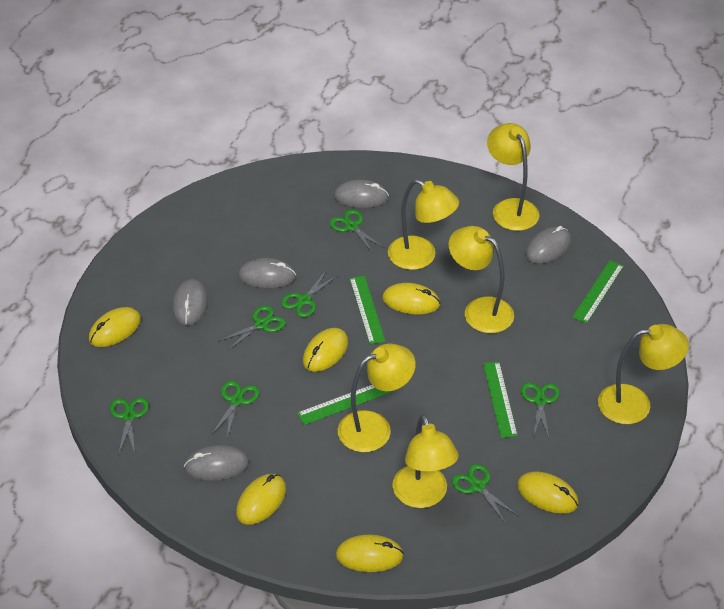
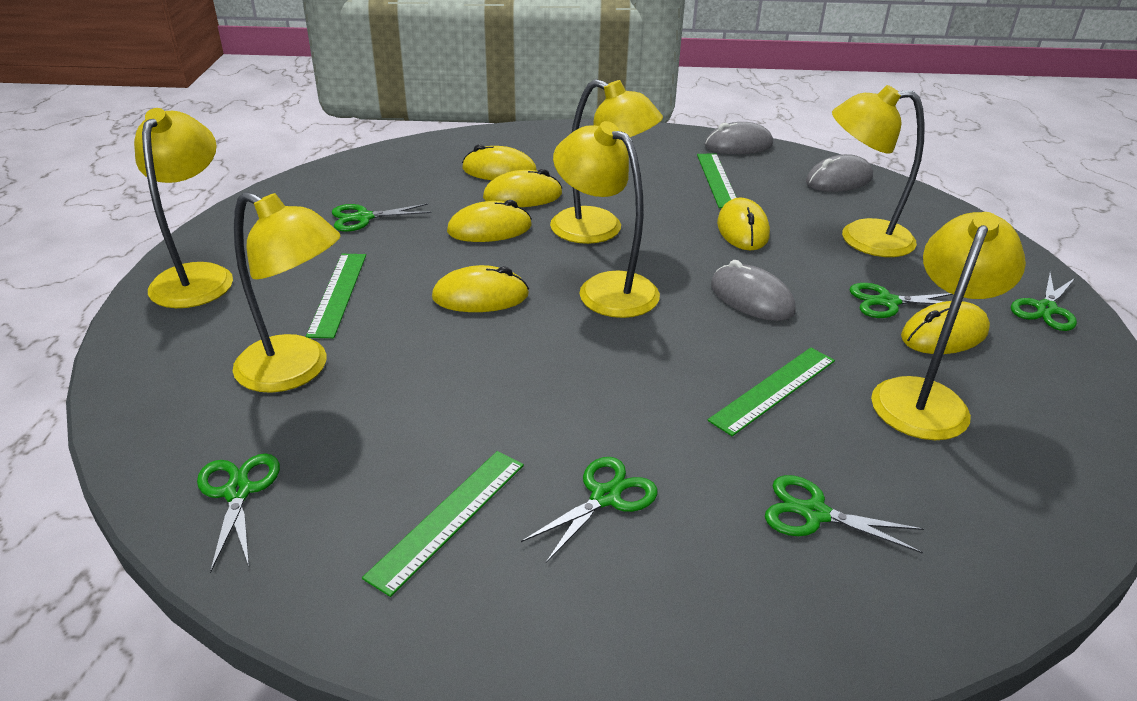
green scissors: [110,397,149,455] [212,381,259,438] [219,306,286,351] [281,271,337,317] [330,209,384,253] [452,464,518,524] [521,382,560,440] = 7 -> [197,453,280,573] [332,203,432,232] [521,457,657,563] [765,475,924,554] [849,283,954,318] [1011,273,1077,331] = 6
grey mouse: [172,279,208,325] [184,445,249,481] [238,258,296,288] [334,180,389,208] [525,226,571,264] = 5 -> [705,122,773,154] [711,260,796,321] [806,154,873,192] = 3

